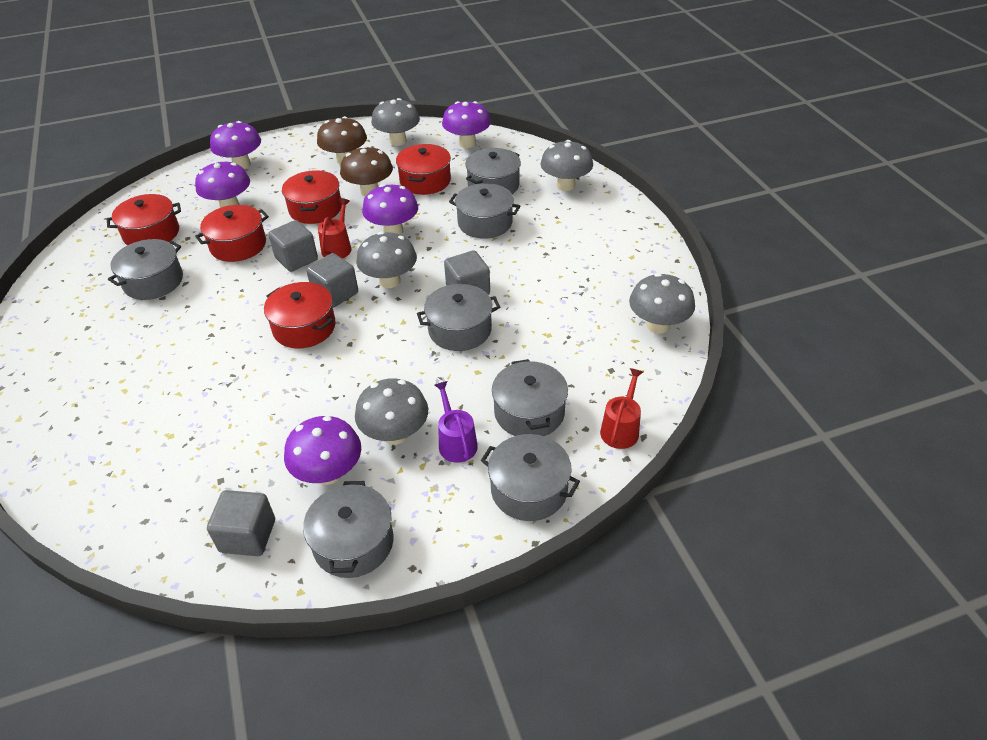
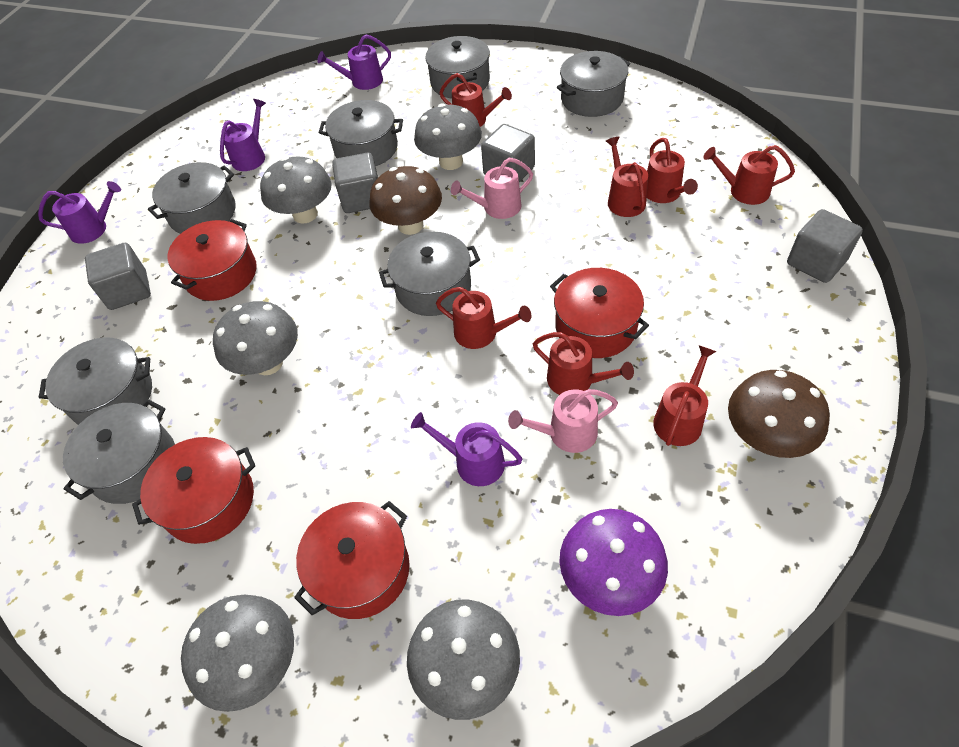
pink watering can: none = 0 -> [451,158,533,219] [508,389,618,453] = 2
purple mushroom: [195,161,250,208] [210,121,261,169] [284,416,361,485] [362,184,418,235] [442,101,491,148] = 5 -> [559,509,668,616] = 1
purple watering can: [435,381,478,463] = 1 -> [38,181,121,244] [220,99,266,171] [317,34,391,90] [411,412,522,486] = 4
red pot: [107,194,181,245] [195,205,269,262] [264,282,336,348] [282,170,342,224] [396,144,451,195] = 5 -> [132,437,255,544] [167,219,257,301] [294,501,410,619] [550,268,649,358] = 4
red watering can: [318,198,351,259] [600,368,643,449] = 2 -> [436,287,532,349] [439,73,512,127] [533,332,634,395] [606,137,648,217] [647,138,698,203] [653,346,717,446] [703,145,795,205] = 7

